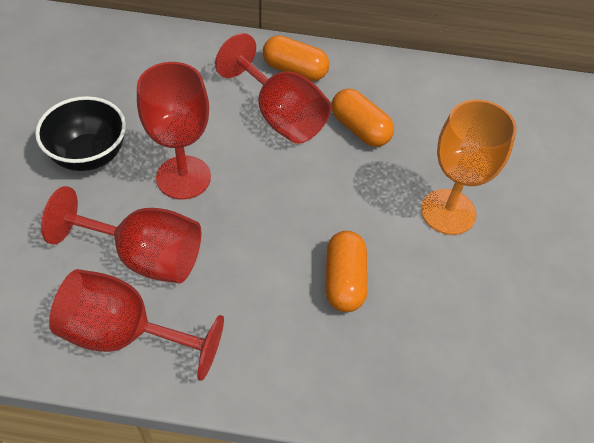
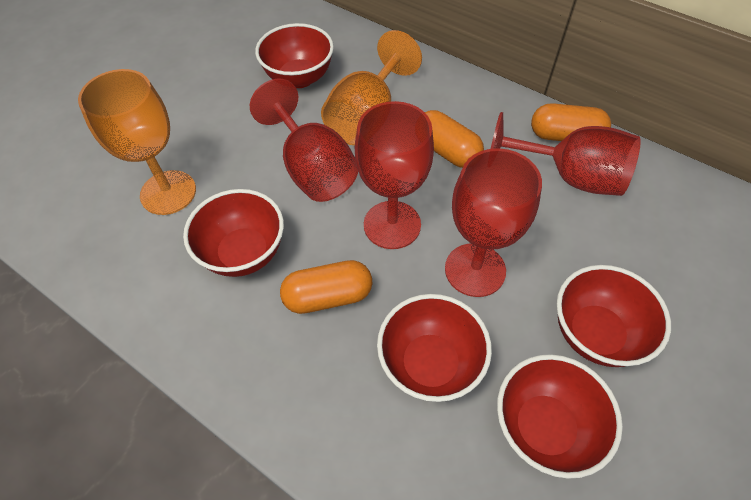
black bowl: [35,96,126,171] = 1 -> none = 0
orange goblet: [421,99,517,235] = 1 -> [78,69,196,215] [321,30,422,146] = 2
red bowl: none = 0 -> [183,189,284,277] [255,23,334,88] [377,294,492,402] [497,354,623,479] [557,265,671,367] = 5

